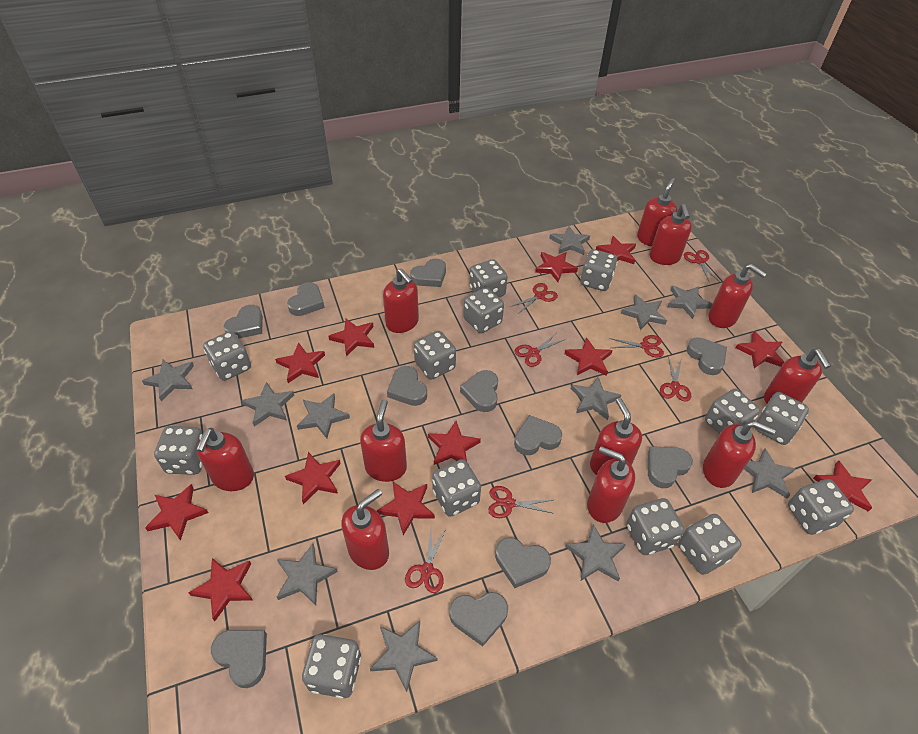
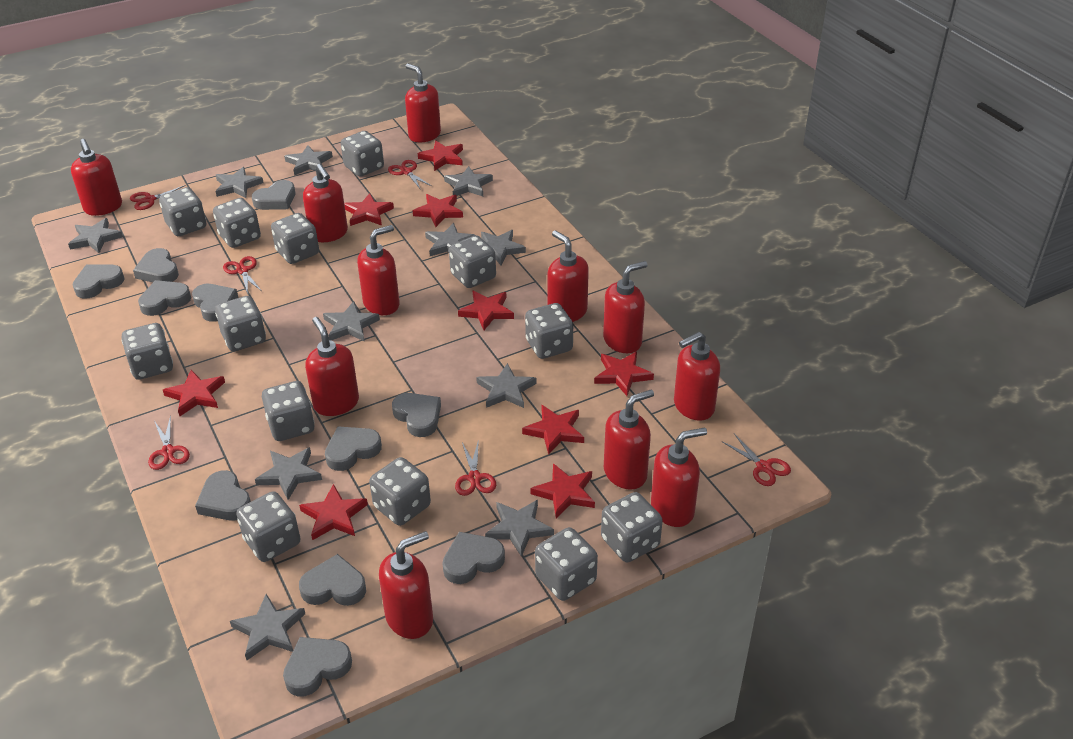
red scissors: [405,529,446,593] [488,486,554,518] [510,283,558,314] [514,334,564,367] [609,335,664,357] [660,357,691,402] [684,250,720,283] = 7 -> [130,185,186,210] [148,415,190,470] [223,256,262,294] [388,160,432,190] [455,439,496,496] [722,434,791,486] = 6
red star: [145,484,208,541] [189,558,253,621] [275,342,325,383] [285,452,341,504] [328,319,374,356] [377,482,435,535] [428,421,481,465] [535,252,578,282] [565,338,612,376] [596,236,636,264] [736,331,784,368] [813,460,872,512] = 12 -> [163,370,225,416] [299,484,368,540] [344,193,394,226] [413,194,463,227] [418,140,463,171] [458,291,514,330] [522,405,584,455] [530,463,595,518] [594,351,654,396] = 9

